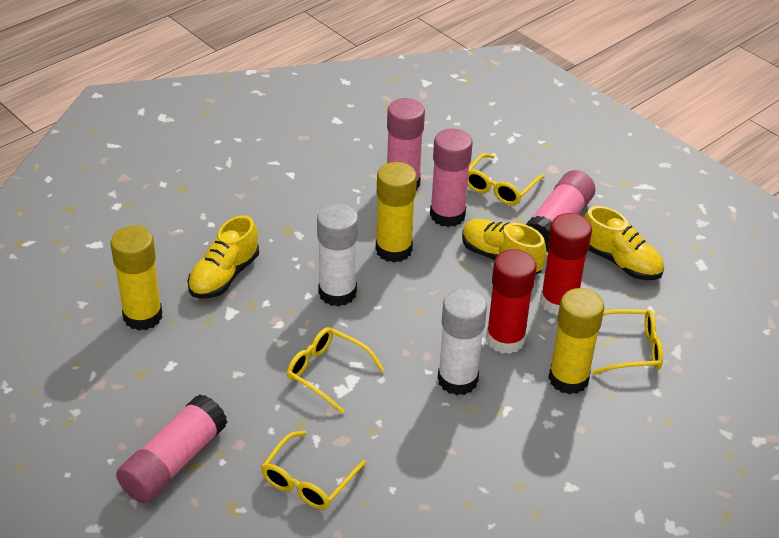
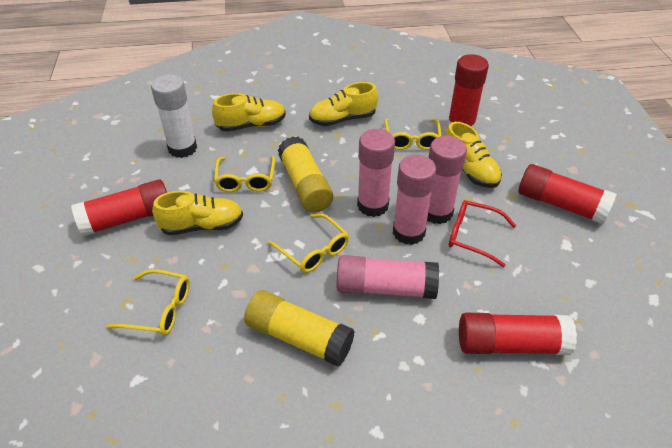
red glasses: none = 0 -> [449,200,516,267] = 1
red glue stick: [486,249,537,354] [540,213,592,315] = 2 -> [71,179,167,237] [447,54,489,129] [459,313,577,355] [518,164,617,224] = 4
white glue stick: [317,204,358,307] [438,289,487,395] = 2 -> [151,75,197,158] = 1
yellow glue stick: [111,226,162,331] [376,162,417,263] [548,288,604,394] = 3 -> [244,290,355,367] [278,137,333,213] = 2
yellow shoe: [187,215,259,299] [462,219,547,274] [584,206,664,280] = 3 -> [152,191,243,235] [212,93,286,132] [309,82,378,126] [444,122,502,188] = 4

